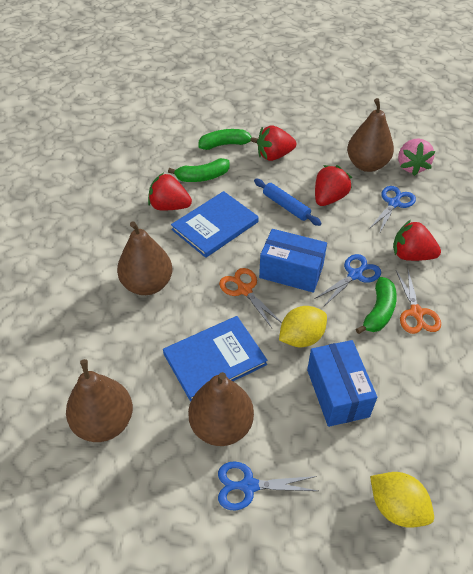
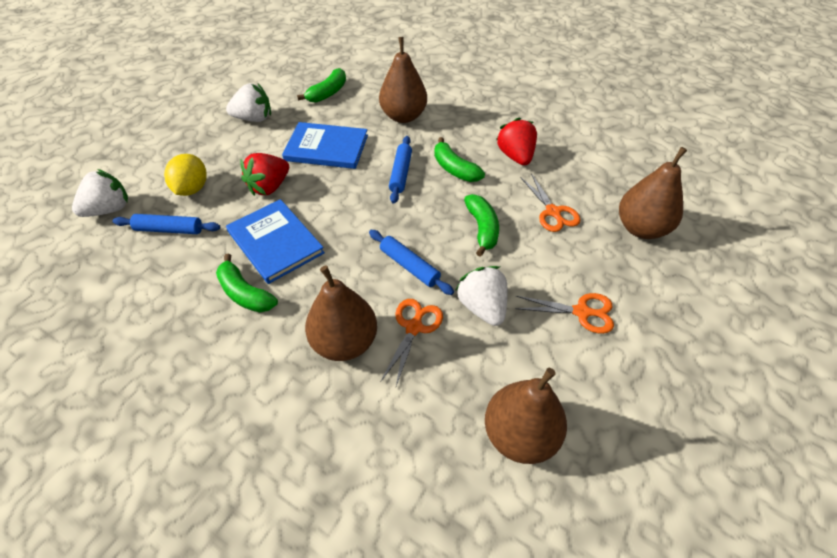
blue box: [259,229,327,293] [307,340,377,427] = 2 -> none = 0
blue rolling pin: [254,179,322,226] = 1 -> [112,214,220,234] [369,230,454,295] [389,136,412,204] = 3
blue scissors: [218,461,317,511] [314,254,381,306] [369,186,416,234] = 3 -> none = 0
green banana: [168,158,230,182] [198,129,258,150] [356,277,397,334] = 3 -> [216,253,278,312] [297,68,346,103] [434,137,485,182] [464,194,499,257] = 4
orange scissors: [219,268,282,328] [396,270,441,334] = 2 -> [380,299,443,386] [515,293,614,334] [520,173,581,232] = 3
pink strawberry: [398,139,435,176] = 1 -> none = 0
red strawberry: [148,173,192,210] [257,125,296,161] [315,165,352,206] [393,220,441,261] = 4 -> [240,153,289,196] [496,117,537,166] = 2
white strawberry: none = 0 -> [72,169,128,217] [226,83,271,122] [455,266,508,326] = 3
yellow lemon: [279,306,327,347] [370,472,434,528] = 2 -> [164,154,207,196] = 1

